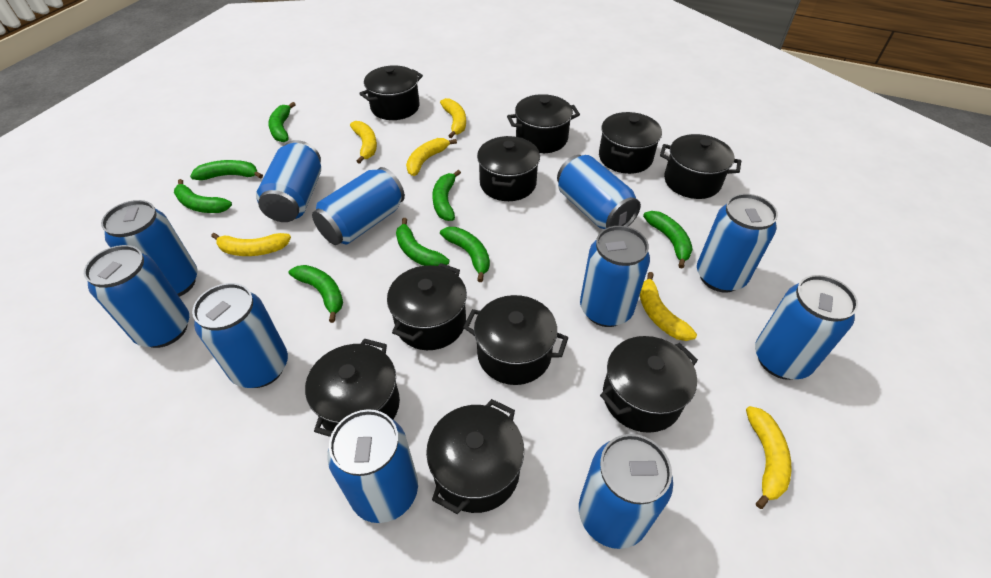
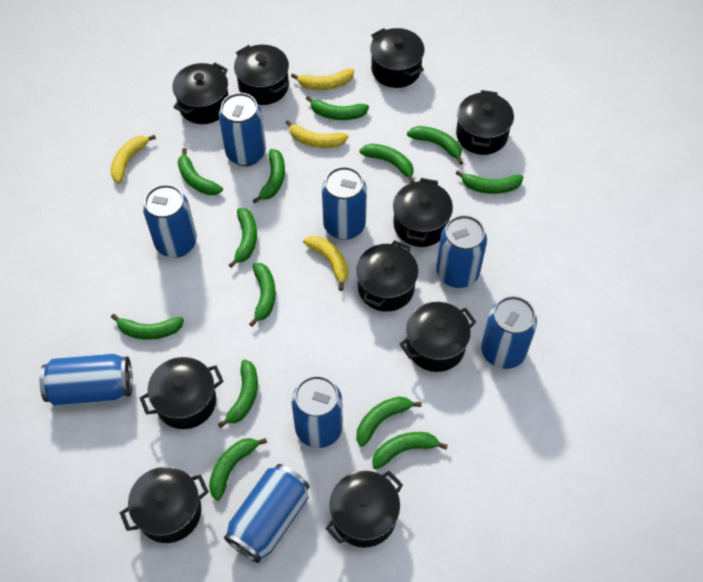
blue can: [84,245,189,348] [101,200,198,297] [192,283,288,388] [256,140,321,222] [312,167,405,245] [327,409,418,523] [557,155,641,229] [579,434,673,549] [580,226,650,327] [697,194,778,293] [755,275,858,380] = 11 -> [39,354,133,406] [143,184,197,258] [219,93,266,166] [224,464,310,563] [292,376,343,448] [322,166,367,240] [436,215,487,288] [481,296,537,369] = 8
green banana: [174,179,232,213] [190,160,263,180] [268,102,296,142] [288,265,343,323] [396,218,449,266] [432,170,461,221] [440,227,490,282] [643,211,693,268] = 8 -> [111,314,184,340] [178,148,223,195] [209,438,267,501] [218,360,258,428] [229,208,257,268] [249,263,276,327] [253,149,285,203] [305,96,369,120] [357,396,421,447] [359,144,415,183] [372,432,448,469] [407,126,463,165] [456,171,523,194] = 13
yellow banana: [211,233,291,256] [350,121,377,164] [406,138,457,176] [440,98,466,138] [640,272,697,341] [746,406,791,509] = 6 -> [110,135,156,184] [285,120,348,148] [291,69,354,90] [303,236,349,291] = 4

